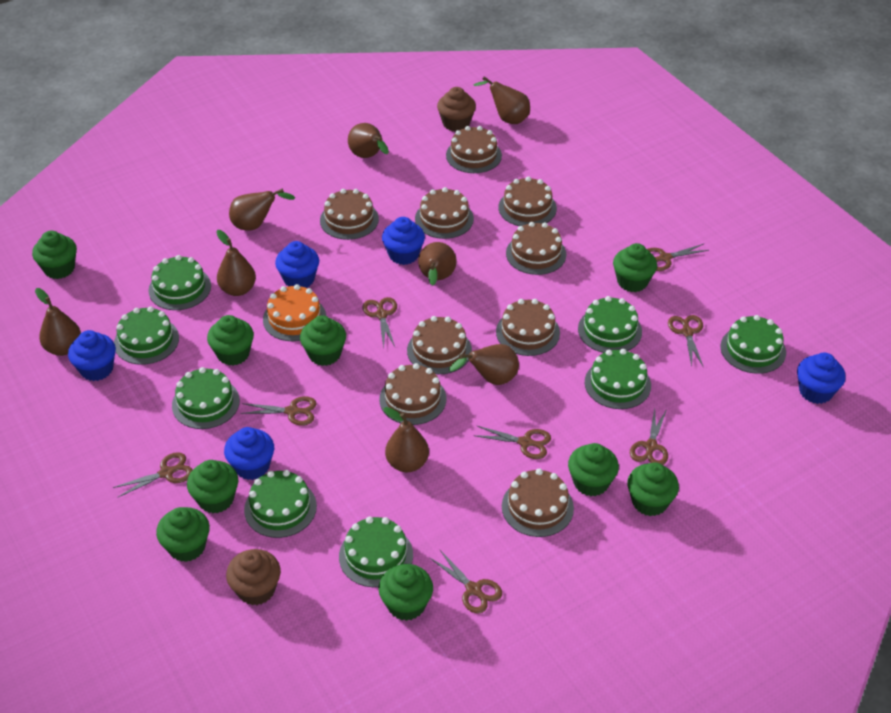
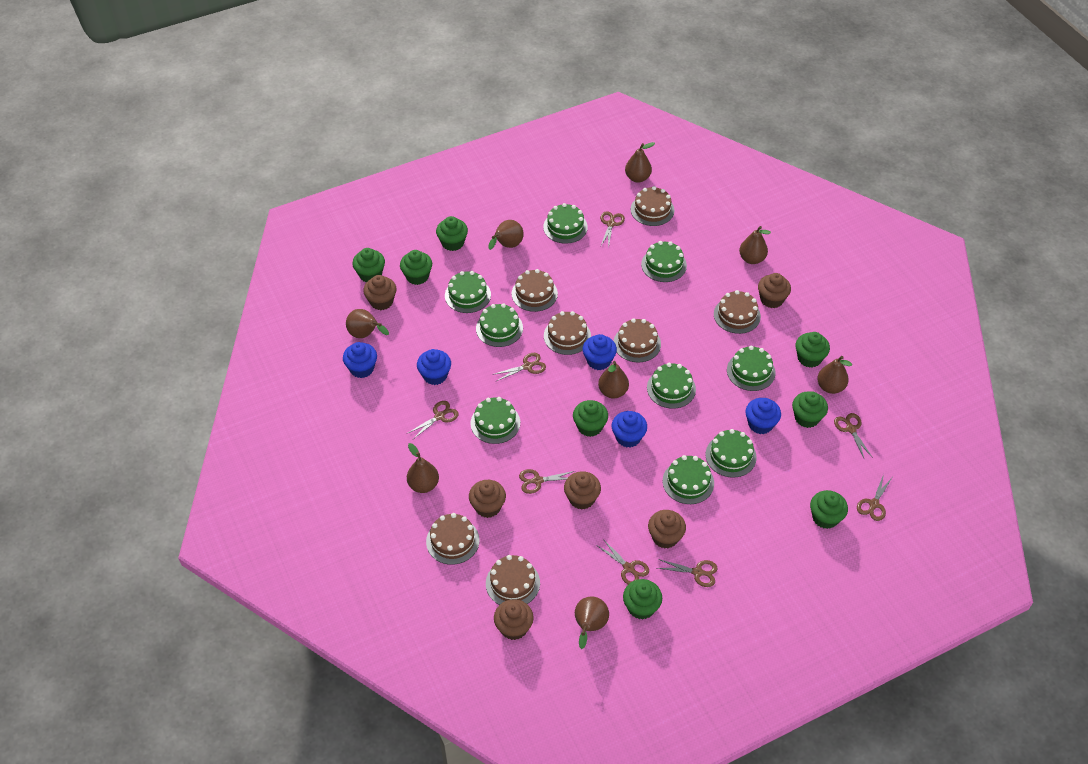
brown cake: [320,189,379,240] [379,363,446,425] [407,316,472,374] [415,187,474,239] [446,126,502,173] [496,299,560,356] [498,176,557,226] [502,468,574,537] [506,222,566,275] = 9 -> [426,513,479,565] [486,555,540,605] [512,269,558,312] [544,311,591,355] [614,318,661,363] [631,186,674,226] [714,290,761,334] = 7
brown cupcake: [226,549,281,605] [437,87,476,132] = 2 -> [363,275,396,310] [469,480,506,518] [494,599,534,640] [564,471,601,510] [648,510,686,548] [758,273,791,308] = 6
green cake: [114,306,179,365] [148,255,211,310] [172,367,240,429] [244,470,317,538] [339,516,413,587] [578,296,642,353] [585,349,651,409] [720,315,786,374] = 8 -> [445,271,491,313] [470,397,520,444] [476,303,523,347] [543,203,588,244] [641,241,687,282] [647,363,696,409] [663,455,714,504] [705,429,757,478] [727,346,775,391] = 9
green cupcake: [32,230,77,279] [156,507,210,562] [187,460,238,513] [207,315,254,366] [300,315,346,366] [379,564,433,621] [568,443,619,496] [613,243,657,292] [627,462,679,516] = 9 -> [352,248,385,282] [400,250,432,285] [436,216,468,251] [573,400,608,437] [623,579,662,620] [792,391,828,428] [795,332,830,368] [810,490,848,529] = 8
orange cake: [263,284,326,341] = 1 -> none = 0

